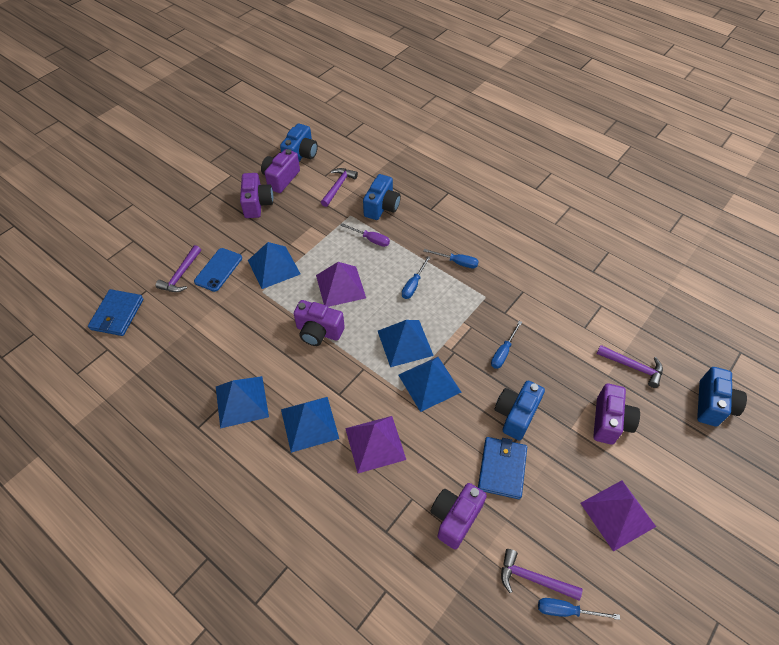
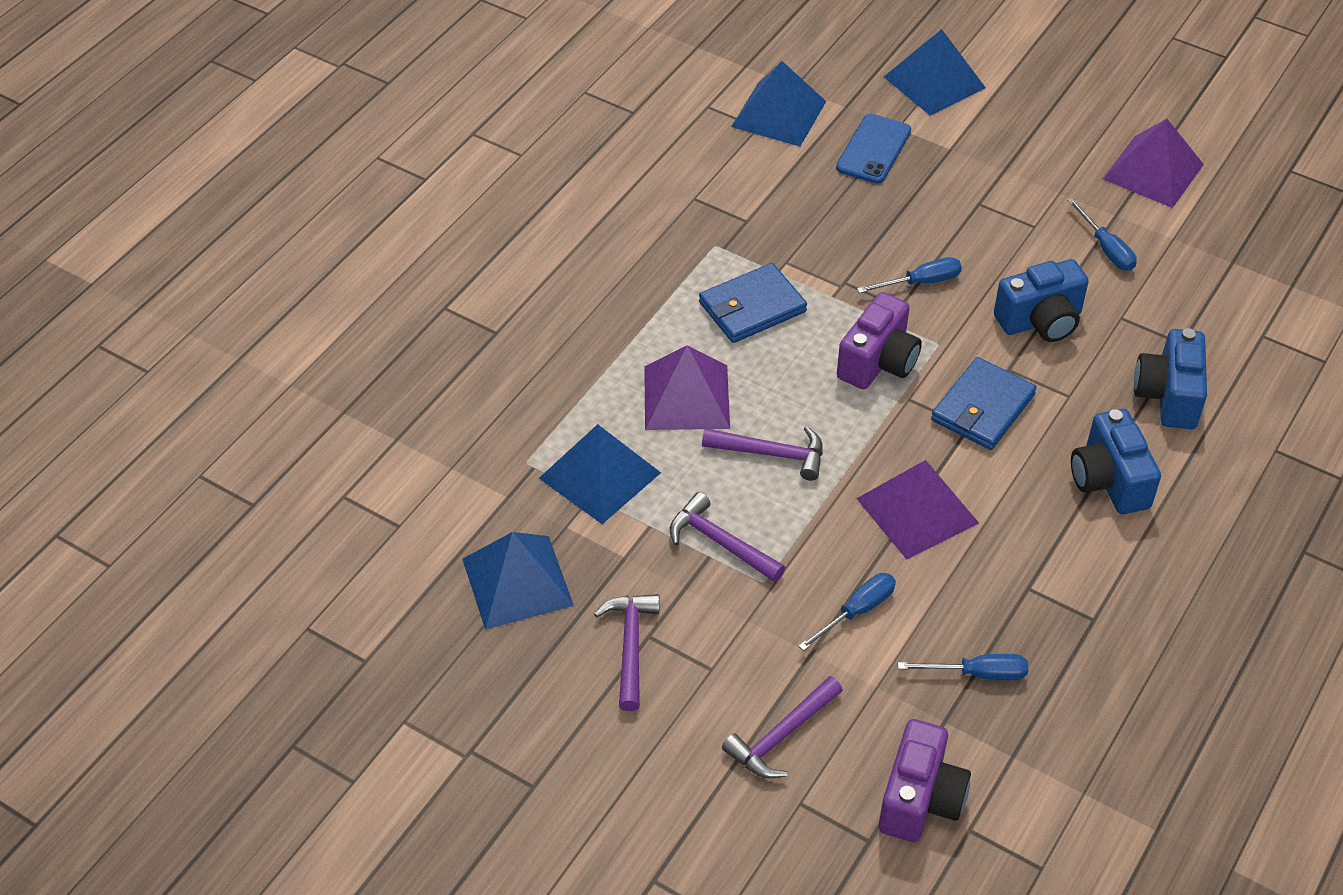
blue camera: [280,123,318,161] [363,174,401,220] [495,381,545,440] [697,367,747,426] = 4 -> [994,259,1089,342] [1071,409,1161,514] [1134,328,1207,429] = 3
blue pyramid: [216,376,269,428] [248,242,301,289] [281,397,339,453] [378,320,434,367] [398,357,461,412] = 5 -> [463,532,574,630] [539,424,661,524] [731,61,826,147] [884,29,986,116] = 4
purple camera: [240,173,273,218] [261,149,300,193] [294,300,345,346] [430,483,487,549] [593,384,640,445] = 5 -> [837,292,922,389] [879,719,971,842] = 2
purple screwdriver: [340,223,390,247] = 1 -> none = 0

